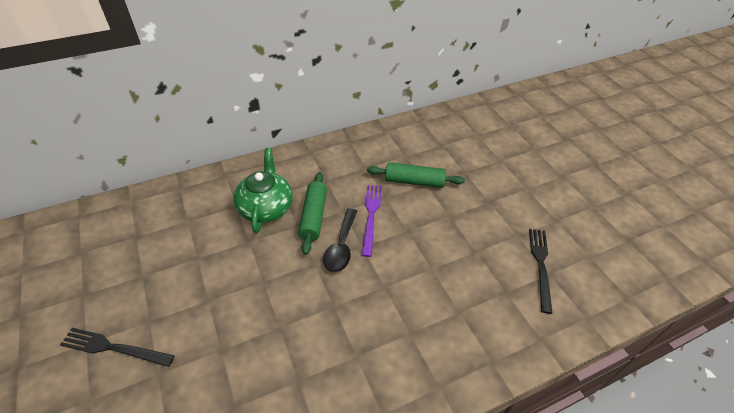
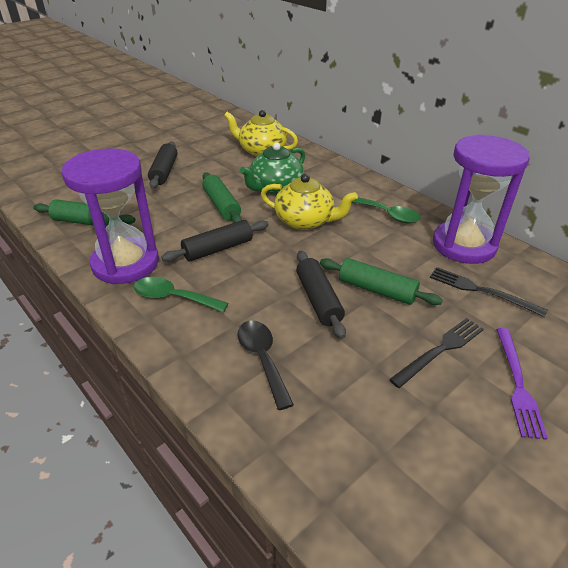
black rolling pin: none = 0 -> [148,142,177,189] [161,220,269,262] [296,251,346,339] = 3
green rolling pin: [298,172,327,255] [367,162,465,188] = 2 -> [34,199,136,227] [202,172,242,223] [320,258,443,305] = 3
green spoon: none = 0 -> [134,277,228,312] [352,197,421,223] = 2
purple hourglass: none = 0 -> [61,148,159,284] [433,134,530,264] = 2
yellow teapot: none = 0 -> [224,110,298,157] [261,174,358,230] = 2

